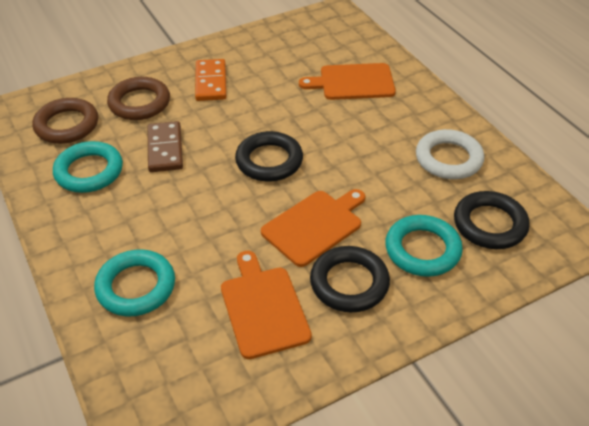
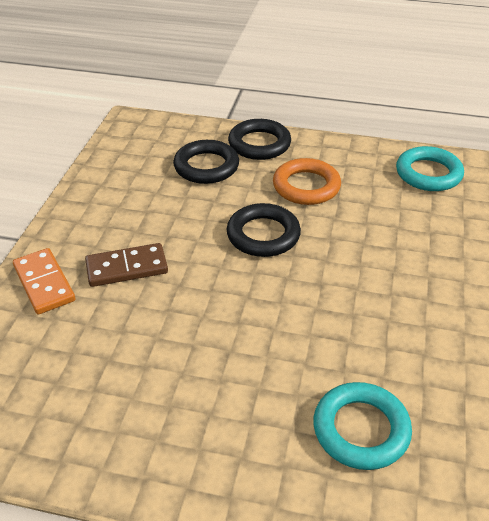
brown ring: [32,98,98,144] [107,77,170,120] = 2 -> none = 0
orange cutting board: [221,251,312,359] [261,189,365,267] [299,63,396,100] = 3 -> none = 0
orange ring: none = 0 -> [273,158,341,205] = 1
turquoise ring: [53,141,123,193] [94,249,175,316] [385,215,463,277] = 3 -> [313,382,412,470] [396,146,464,191] = 2
white ring: [416,129,484,179] = 1 -> none = 0

